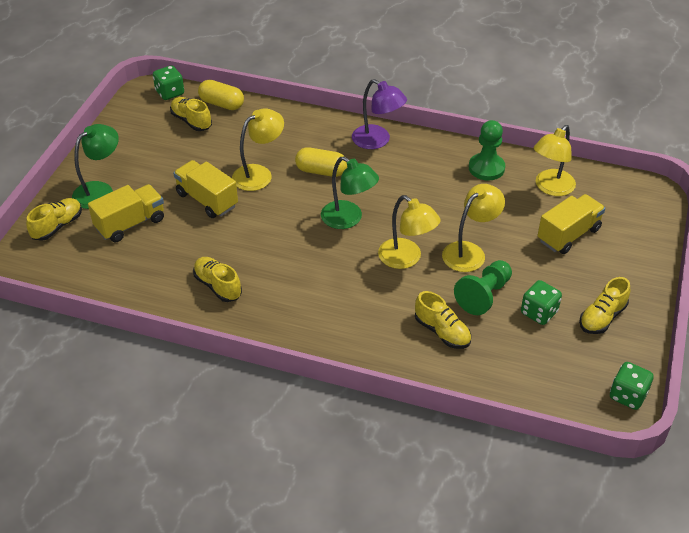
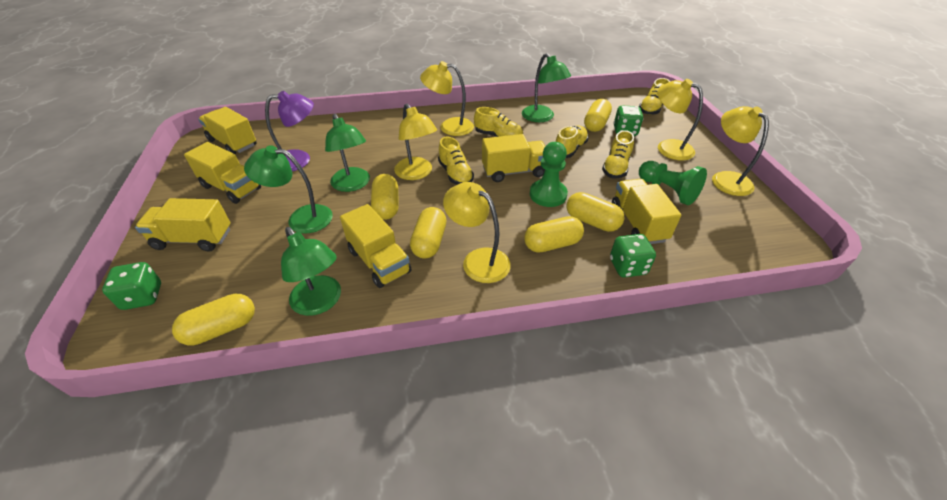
green lamp: [72,124,119,209] [321,156,379,229] = 2 -> [244,145,333,233] [281,227,341,316] [325,114,370,192] [522,53,571,122] = 4
yellow capsule: [198,80,244,110] [295,147,347,177] = 2 -> [172,294,255,346] [371,174,399,220] [410,207,446,258] [524,216,584,253] [567,192,624,232] [584,99,612,132] = 6
yellow lamp: [232,108,284,191] [378,195,441,269] [442,184,505,272] [534,125,576,196] = 4 -> [394,104,437,180] [420,61,474,136] [443,182,511,283] [657,79,703,160] [712,106,769,196] = 5
yellow truck: [88,184,164,242] [173,160,238,218] [537,194,605,254] = 3 -> [135,198,231,252] [184,142,261,204] [198,107,257,154] [340,204,411,288] [482,134,545,182] [612,179,681,244] = 6

